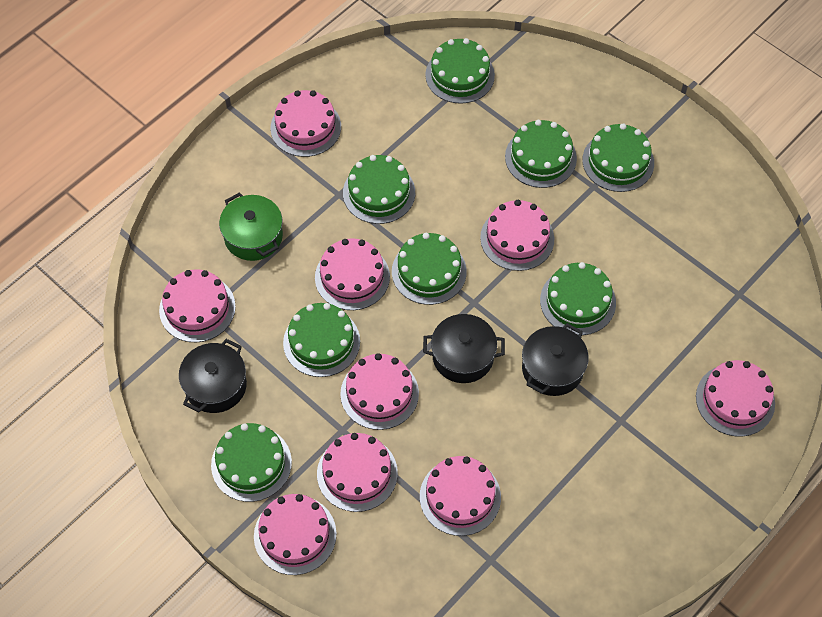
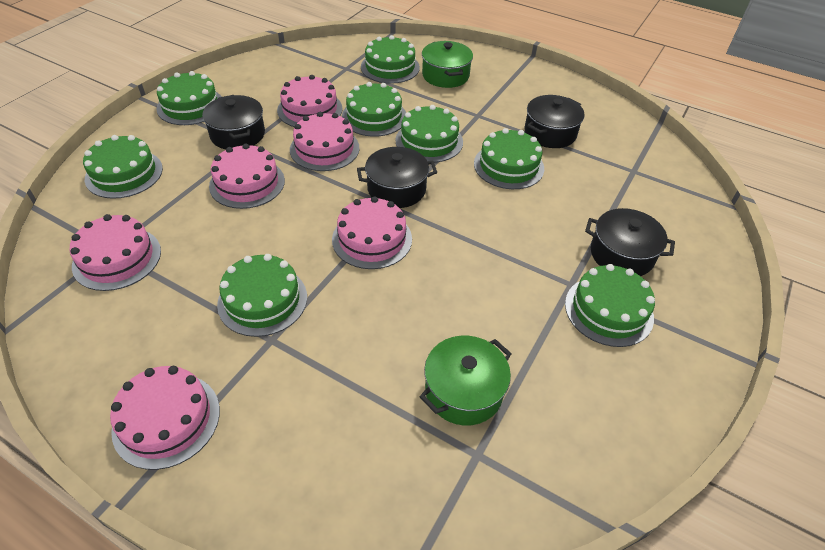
black pot: [179,339,247,413] [423,314,505,383] [522,323,589,396] = 3 -> [202,95,265,149] [357,147,437,208] [525,95,585,148] [585,208,675,276] = 4
green pot: [219,192,283,261] = 1 -> [420,336,512,425] [422,41,473,88] = 2
pink cake: [159,269,236,342] [254,494,336,575] [270,90,341,157] [315,238,390,310] [317,433,398,512] [340,353,419,430] [420,456,501,536] [480,200,554,271] [696,360,775,437] = 9 -> [70,214,161,291] [110,366,220,470] [209,143,285,209] [277,75,343,127] [290,112,360,171] [332,196,412,269] = 6

